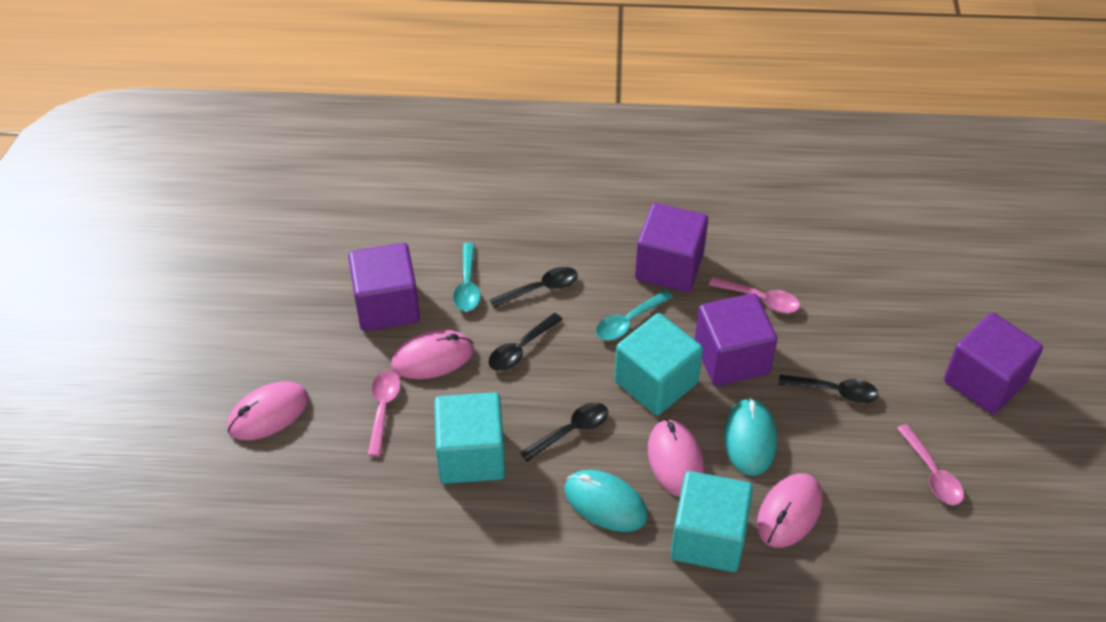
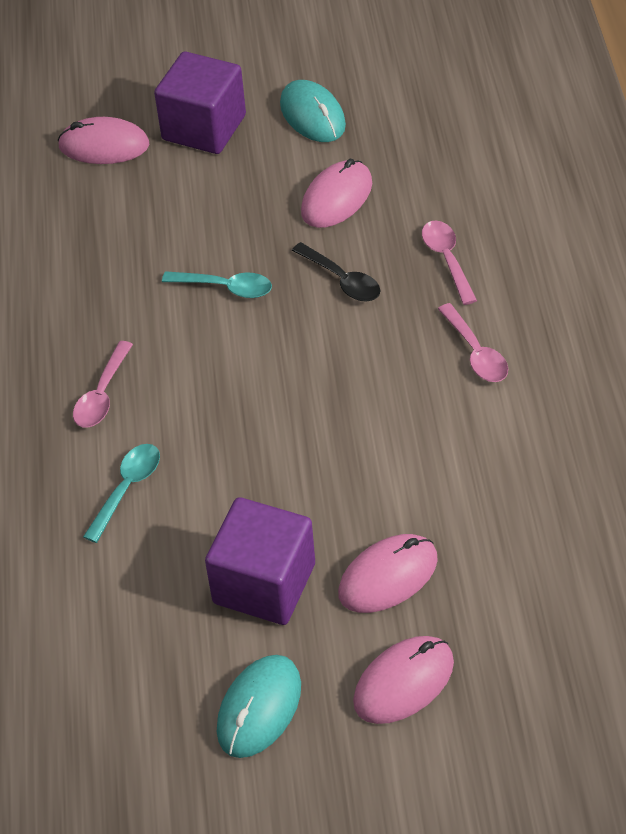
black spoon: [489,313,563,371] [490,267,578,308] [520,402,608,462] [778,375,878,403] = 4 -> [292,242,381,301] = 1
purple cube: [348,243,420,331] [635,203,708,292] [695,293,777,386] [944,312,1043,415] = 4 -> [154,52,246,154] [205,497,315,625] = 2
turquoise cube: [434,392,505,484] [614,313,703,415] [671,471,753,572] = 3 -> none = 0

